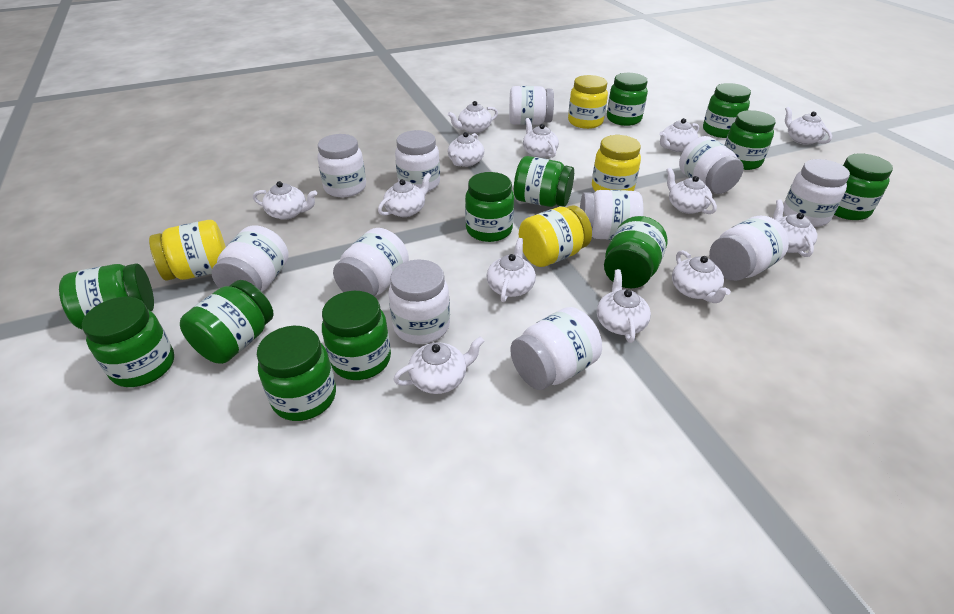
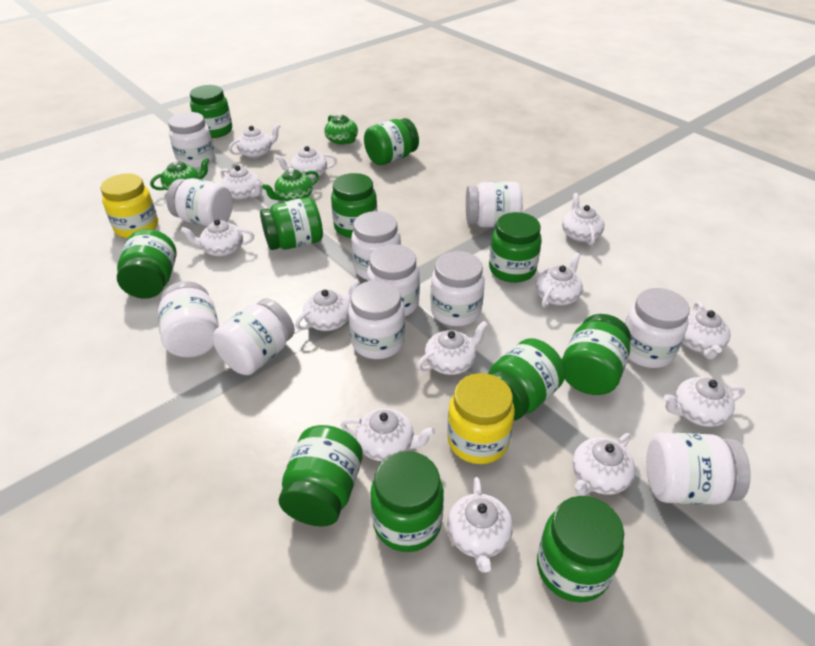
green jar: [59,263,154,329] [82,297,174,387] [180,280,274,364] [257,326,336,421] [322,291,391,380] [465,172,514,242] [514,156,574,207] [604,216,667,288] [607,73,648,126] [703,83,751,138] [725,110,776,170] [834,153,893,220] = 12 -> [117,229,177,299] [190,85,232,138] [260,197,323,250] [279,425,363,527] [331,173,377,238] [364,118,419,165] [370,451,444,552] [488,338,566,420] [489,212,542,283] [537,496,624,602] [562,314,631,395] = 11
green teapot: none = 0 -> [150,157,210,191] [262,168,319,201] [324,113,358,145] = 3
yellow jar: [149,220,226,281] [519,205,592,267] [568,75,608,129] [592,135,641,192] = 4 -> [100,173,158,238] [447,373,515,464] = 2

